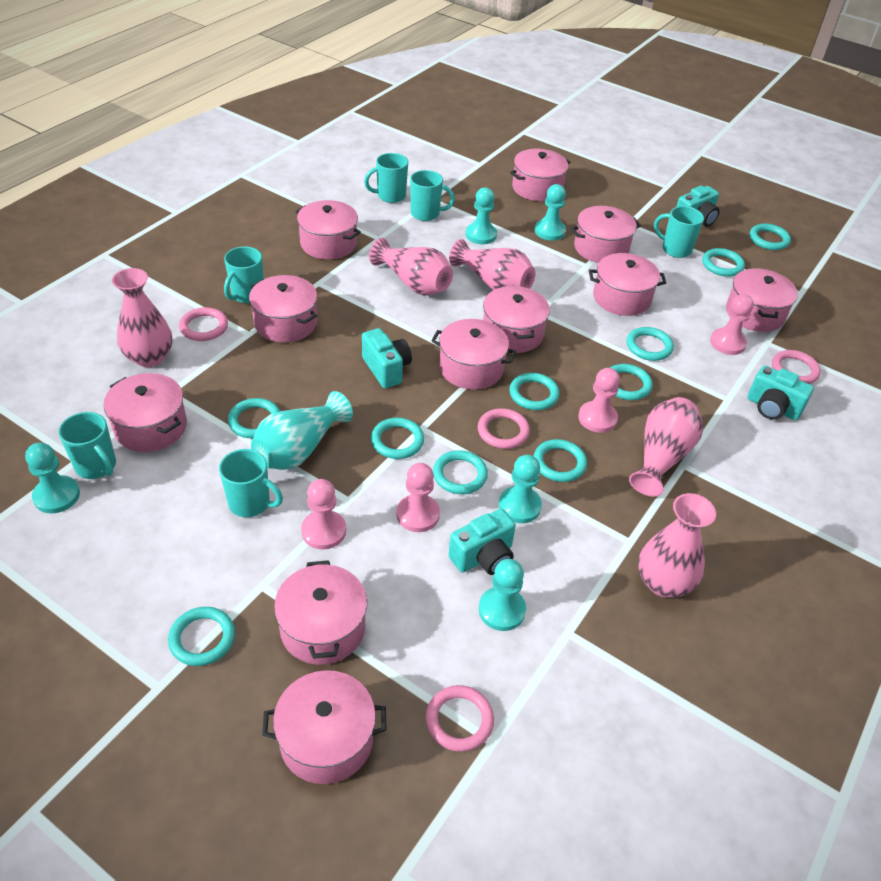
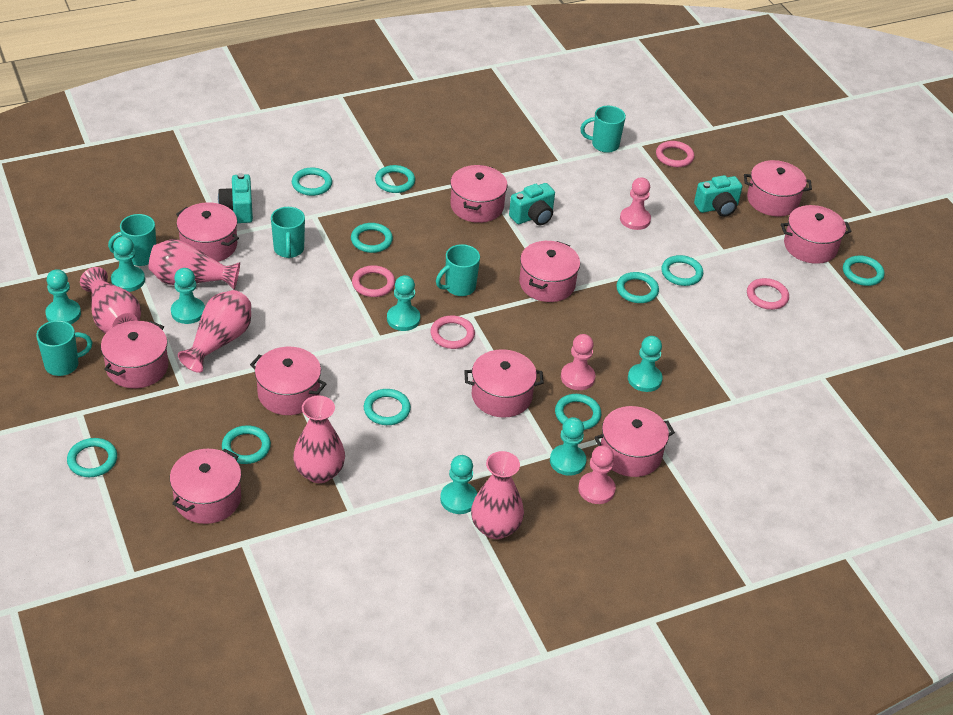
pink pawn: [301,479,346,549] [396,463,440,532] [578,368,620,433] [710,294,754,355] = 4 -> [561,334,596,390] [578,445,616,504] [620,177,651,230] = 3
pink pot: [103,373,187,452] [249,275,317,343] [262,670,387,784] [274,560,367,665] [295,200,361,259] [431,319,516,390] [483,286,550,353] [510,149,570,201] [571,206,641,263] [589,253,666,316] [726,268,798,332] = 11 -> [101,321,168,388] [170,449,241,524] [176,202,239,262] [250,347,326,415] [450,165,508,223] [464,349,544,418] [519,241,580,302] [594,406,675,477] [744,160,812,216] [781,205,852,264] = 10
turquoise camera: [362,328,412,388] [449,509,516,575] [676,186,720,227] [747,366,814,420] = 4 -> [218,173,253,223] [509,183,555,225] [694,175,742,217] = 3
turquoise mug: [58,412,116,479] [219,449,283,517] [224,247,264,303] [364,153,408,203] [410,170,455,221] [654,206,704,258] = 6 -> [36,320,92,376] [108,214,156,266] [271,207,305,258] [436,244,480,296] [581,106,626,153] = 5
turquoise pawn: [25,443,80,513] [466,187,497,244] [479,559,526,631] [499,455,542,523] [535,184,566,241] = 5 -> [45,269,81,324] [111,236,145,292] [171,268,205,324] [387,275,420,331] [440,455,478,514] [550,417,586,476] [628,336,663,392] = 7
turquoise vase: [251,391,353,470] = 1 -> none = 0

